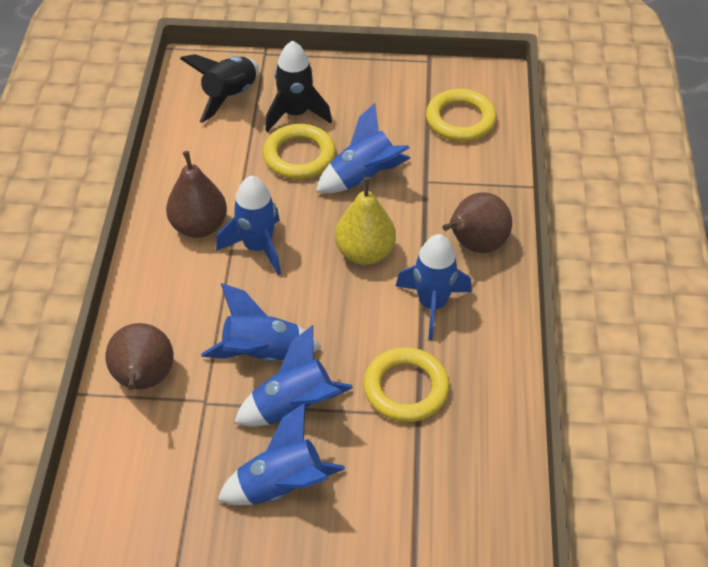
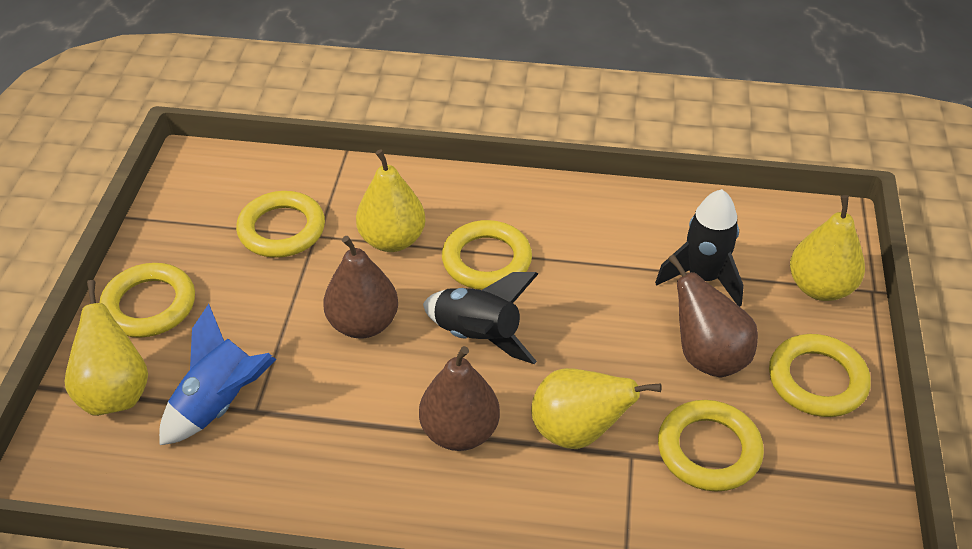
blue rocket: [201,283,321,362] [216,176,281,275] [218,403,345,505] [234,325,353,427] [316,103,410,193] [396,234,472,340] = 6 -> [159,304,276,445] = 1
yellow pear: [335,177,396,265] = 1 -> [65,280,148,416] [356,149,426,252] [531,368,662,449] [790,195,865,301] = 4
yellow ring: [263,124,336,179] [363,347,450,422] [426,89,497,142] = 3 -> [99,263,195,338] [236,191,325,258] [442,220,532,290] [658,400,764,492] [769,334,871,417] = 5

